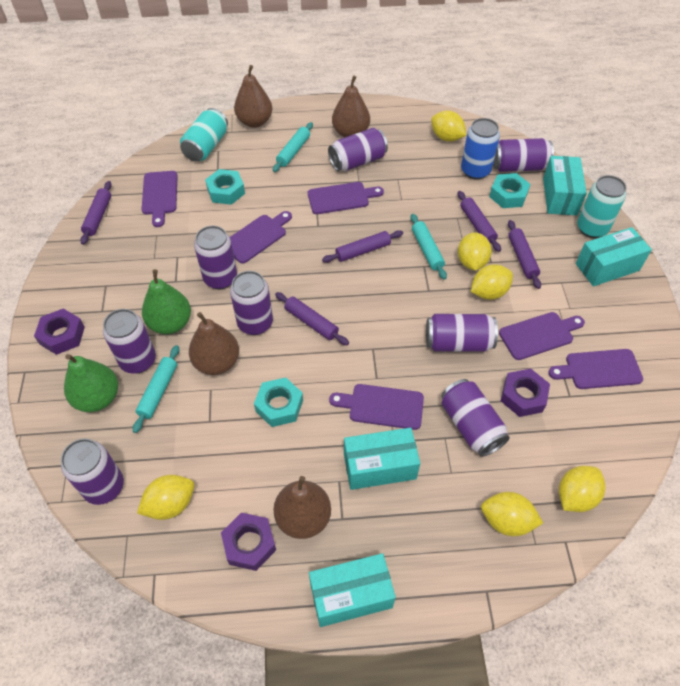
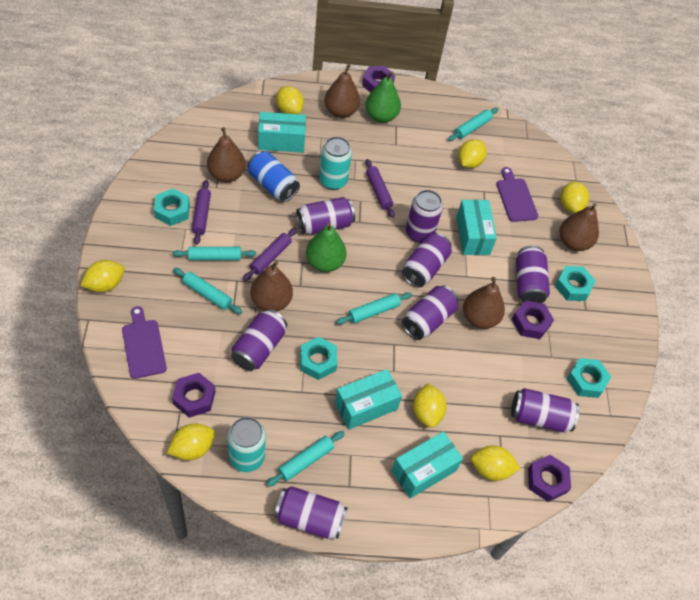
brown pear: [189,312,239,375] [234,65,272,128] [273,476,331,539] [332,76,370,138] = 4 -> [207,127,246,182] [251,261,293,312] [325,64,360,118] [463,277,505,329] [560,203,599,251] = 5
purple cutting board: [142,171,178,227] [230,211,292,264] [308,182,384,214] [329,384,424,430] [499,312,585,360] [549,349,643,389] = 6 -> [122,306,167,379] [497,167,538,222] = 2
purple nut: [34,309,85,355] [221,513,276,571] [501,369,550,417] = 3 -> [172,373,216,418] [362,66,395,93] [512,300,554,339] [528,455,571,502] = 4
purple rolling pin: [80,181,112,245] [275,292,349,345] [322,230,403,263] [458,191,501,252] [508,220,541,289] = 5 -> [192,180,211,244] [243,228,297,281] [365,159,395,218] = 3
turquoise nut: [205,169,245,205] [254,378,303,427] [489,173,531,208] = 3 -> [154,189,190,226] [300,337,337,380] [555,266,596,301] [567,358,611,398] = 4
turquoise rolling pin: [133,345,179,433] [273,122,313,172] [411,214,447,280] = 3 -> [172,247,256,260] [173,268,242,314] [266,431,345,487] [336,292,412,324] [448,108,498,141] = 5
yellow lemon: [137,475,194,520] [431,111,467,142] [458,232,492,271] [471,264,513,300] [481,492,543,536] [559,466,606,512] = 6 -> [81,260,124,292] [167,423,215,460] [276,86,304,114] [413,383,447,428] [458,139,487,168] [471,445,520,481] [561,181,589,213] = 7

